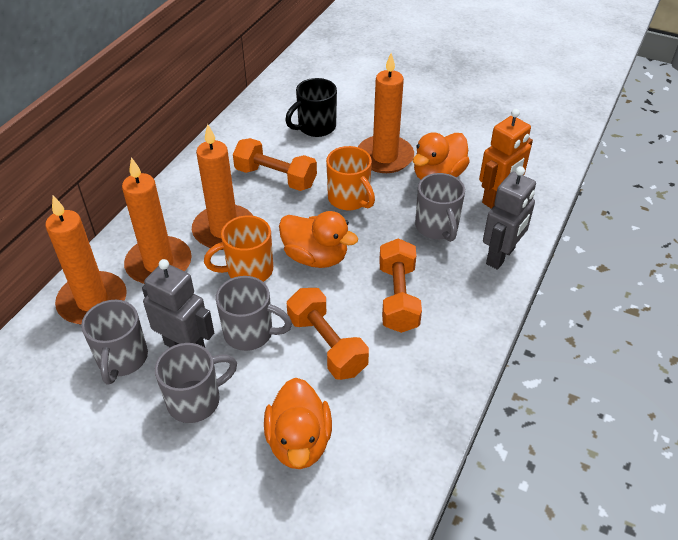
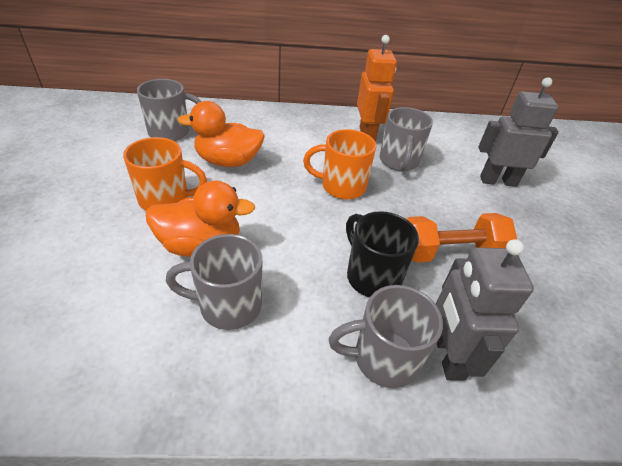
orange candle: [45,196,127,325] [122,157,192,284] [192,124,253,250] [358,53,414,173] = 4 -> none = 0
orange duck: [264,378,332,469] [279,211,358,268] [413,132,470,180] = 3 -> [146,181,255,257] [178,101,265,167] = 2
orange dumbbell: [233,138,317,191] [287,288,369,380] [379,238,422,333] = 3 -> [407,213,517,262] = 1

